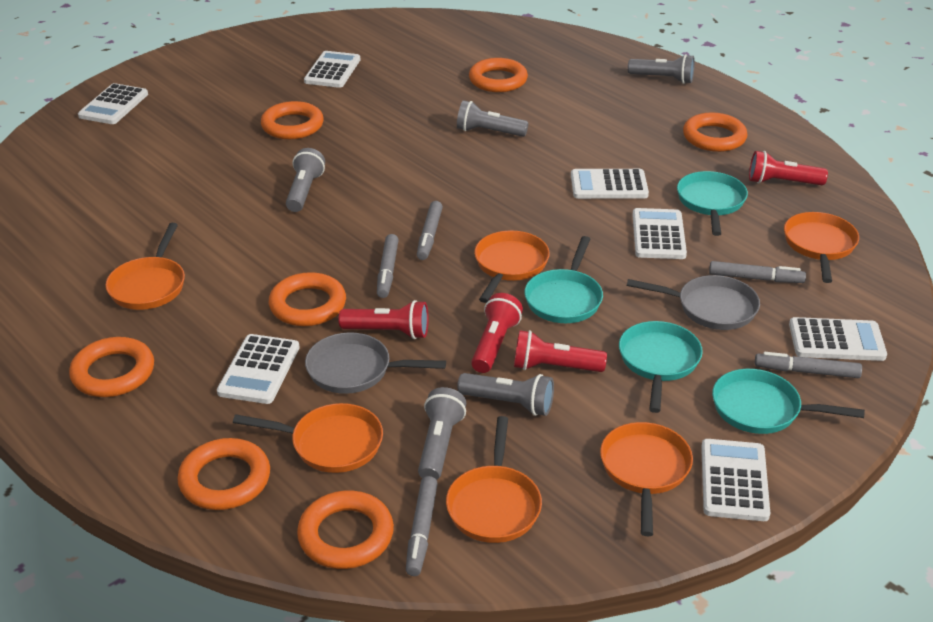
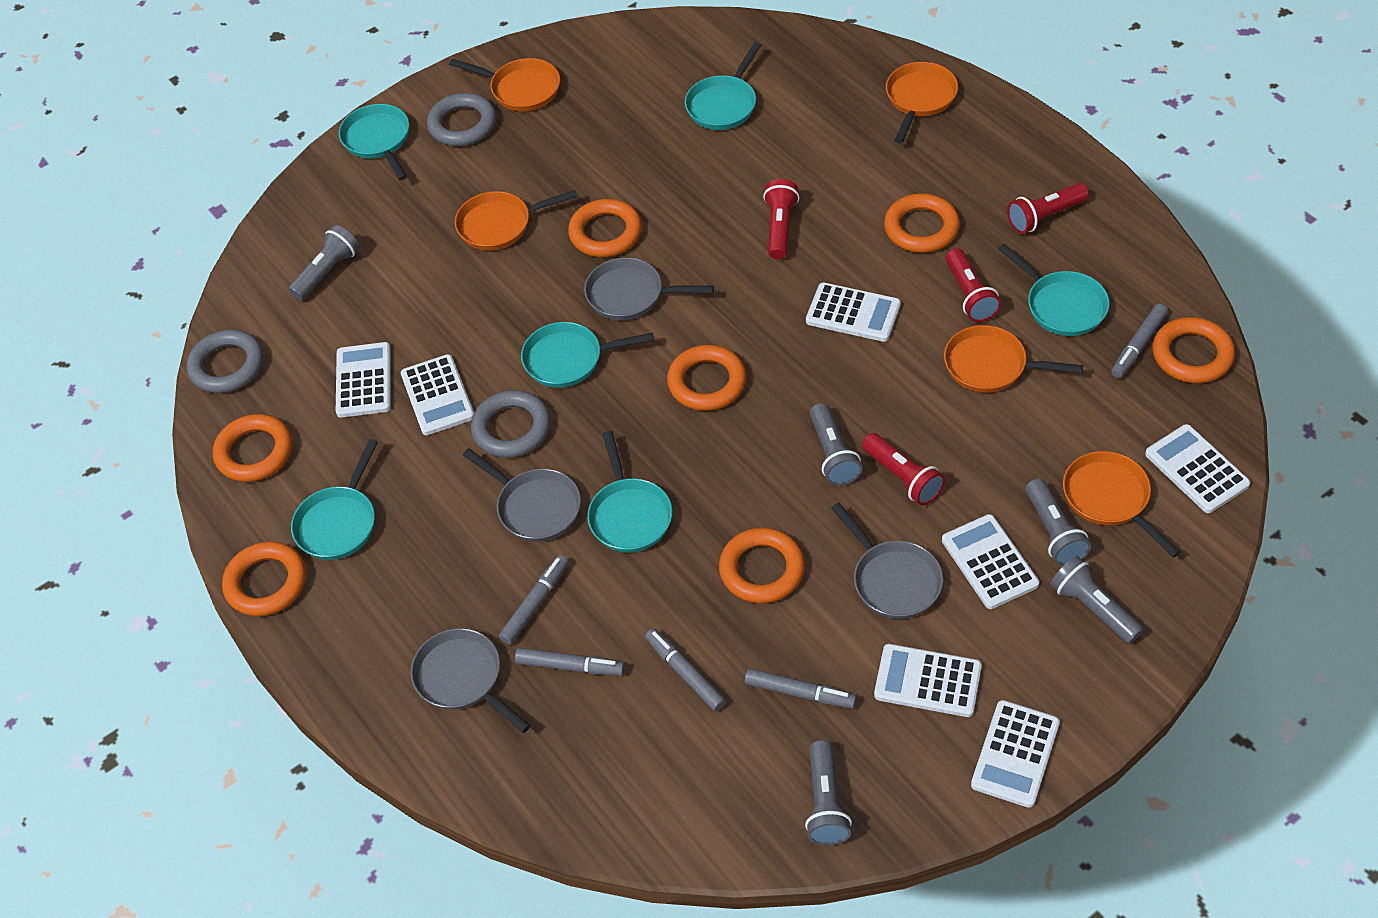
grey pan: [305,332,446,394] [627,275,760,330] = 2 -> [411,628,531,733] [463,448,581,542] [584,258,714,320] [831,503,943,619] = 4
grey ring: none = 0 -> [186,330,263,393] [427,93,496,146] [471,390,550,458] = 3
orange pan: [105,223,185,310] [233,403,383,473] [446,416,542,543] [474,230,550,303] [600,422,693,537] [784,212,859,283] = 6 -> [449,58,560,111] [455,190,578,251] [886,62,958,143] [944,325,1083,393] [1063,451,1180,557] = 5
turquoise pan: [524,236,603,323] [619,321,703,413] [677,171,748,236] [712,369,865,434] = 4 -> [291,439,378,560] [339,104,409,180] [521,322,654,388] [587,431,672,552] [685,42,762,130] [998,244,1110,336] = 6

